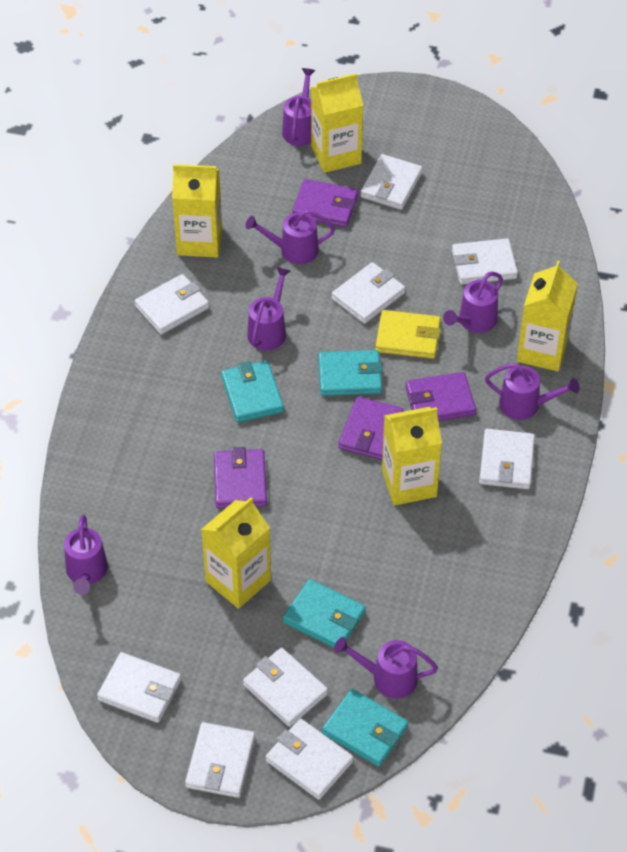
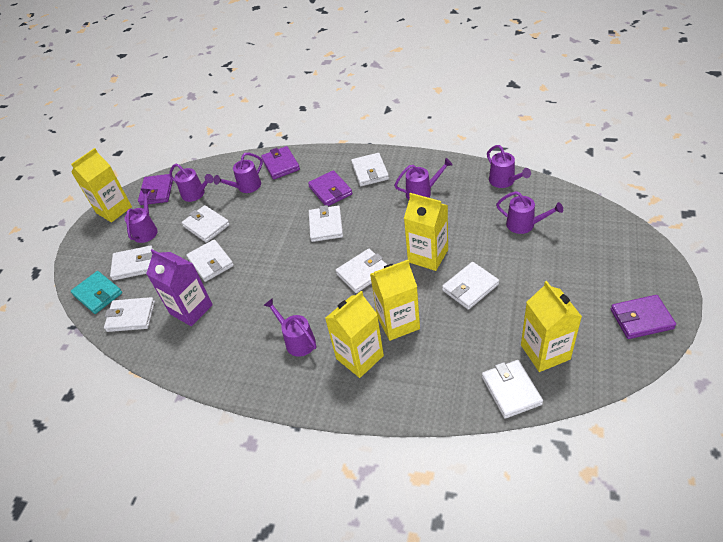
purple carton: none = 0 -> [146,249,213,326] = 1
turquoise wallet: [221,361,284,423] [283,579,366,648] [318,350,383,396] [322,689,408,767] = 4 -> [71,271,122,314] = 1
yellow wallet: [375,310,441,359] = 1 -> none = 0

